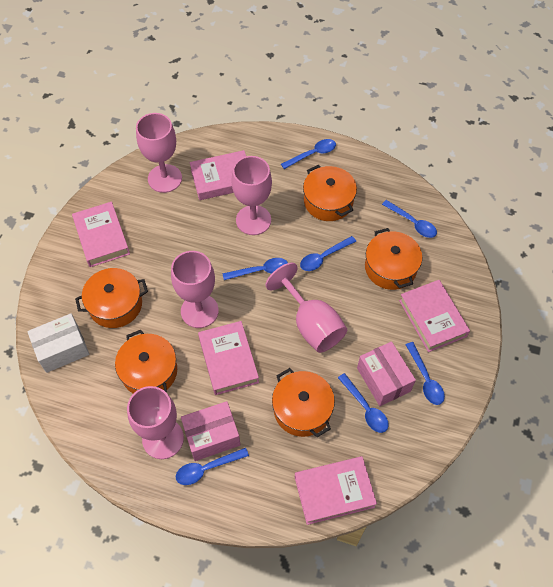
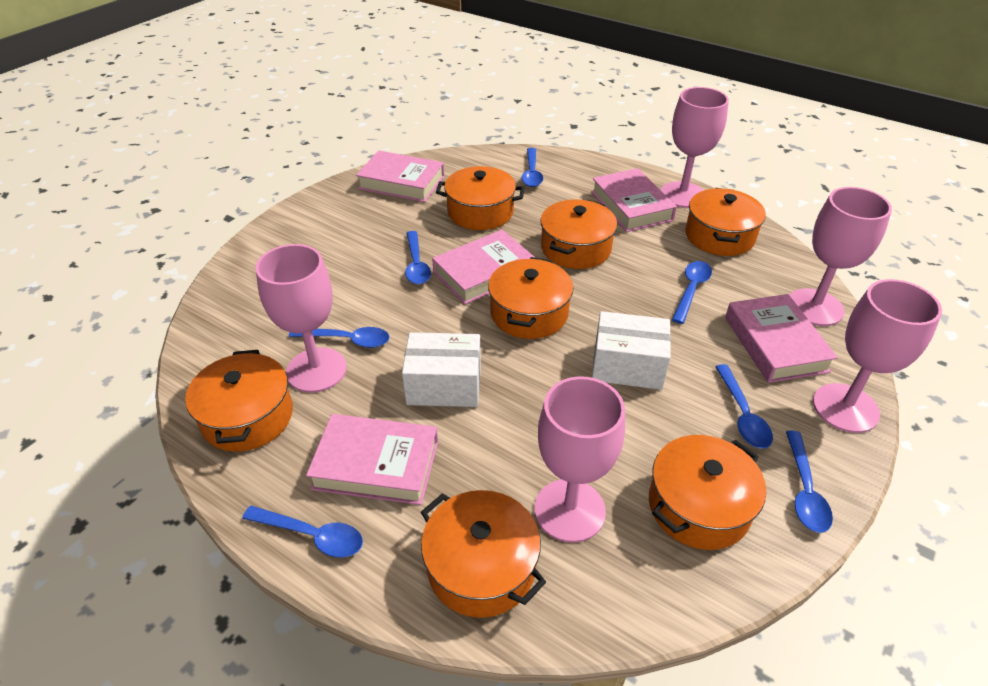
orange pot: [75,268,148,328] [115,330,177,394] [272,368,335,437] [303,165,357,221] [365,228,422,290] = 5 -> [185,350,293,452] [421,490,546,618] [436,166,524,230] [488,257,573,339] [540,200,617,269] [649,435,766,550] [685,188,766,256] = 7
pink box: [181,401,240,461] [357,341,416,406] = 2 -> none = 0
white box: [27,313,89,373] = 1 -> [402,332,481,407] [592,311,671,390] = 2

